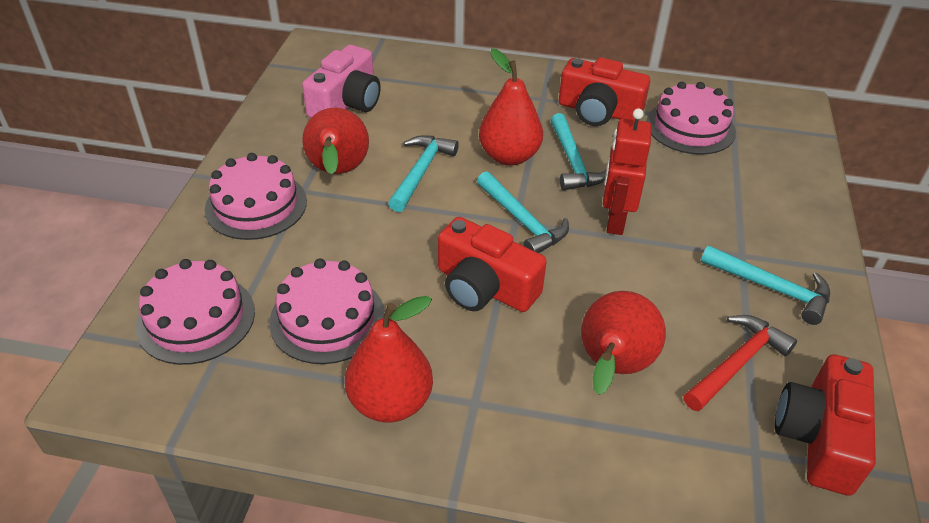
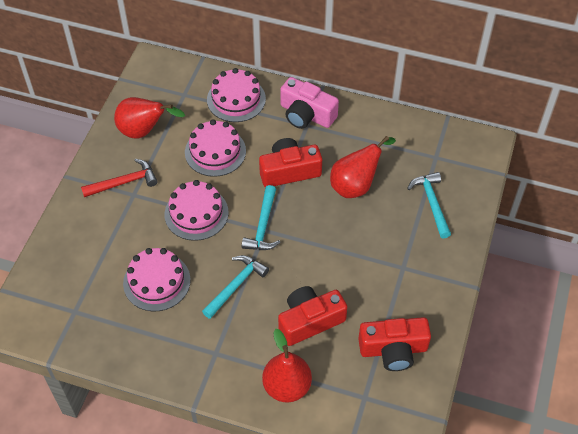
red pear: [302,108,369,174] [345,296,433,423] [479,48,543,166] [581,291,666,395] = 4 -> [114,97,185,139] [262,329,312,403] [330,136,396,198] = 3
red robot: [603,108,652,235] = 1 -> none = 0
turquoise hammer: [388,135,459,212] [477,171,569,253] [551,113,606,190] [701,245,830,325] = 4 -> [202,255,269,319] [242,185,281,250] [407,172,451,238] = 3

